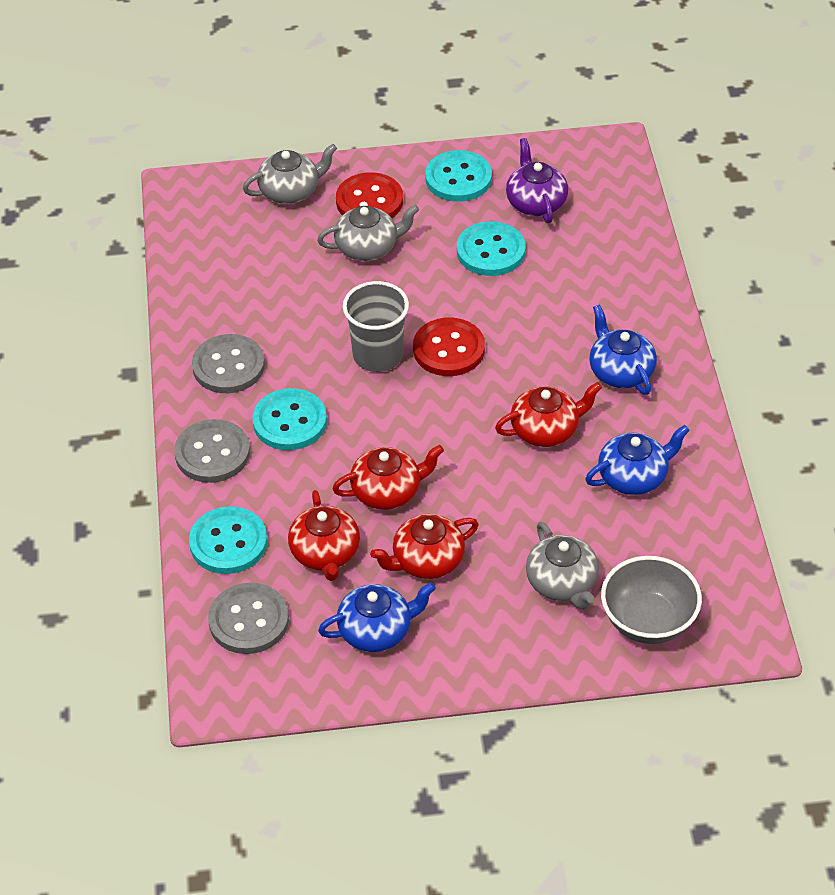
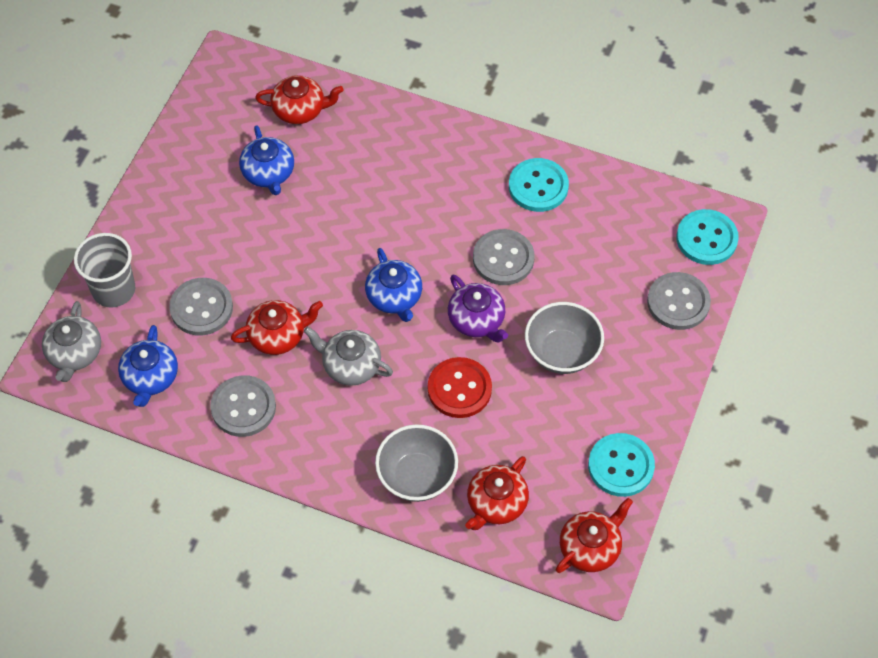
grey bowl: [601,556,702,644] = 1 -> [375,424,458,502] [525,302,604,374] = 2
grey button: [174,419,250,483] [192,334,265,393] [208,583,289,654] = 3 -> [169,278,233,336] [210,375,276,437] [473,229,535,285] [647,272,711,330] = 4
grey teapot: [243,144,337,204] [317,205,419,261] [526,522,599,610] = 3 -> [42,301,101,382] [304,327,393,386] = 2
red button: [336,172,403,218] [413,318,485,376] = 2 -> [428,357,492,418] = 1
turquoise button: [189,506,267,574] [252,388,327,450] [425,150,492,202] [457,221,525,276] = 4 -> [509,158,569,212] [588,433,655,497] [676,209,739,265] = 3

